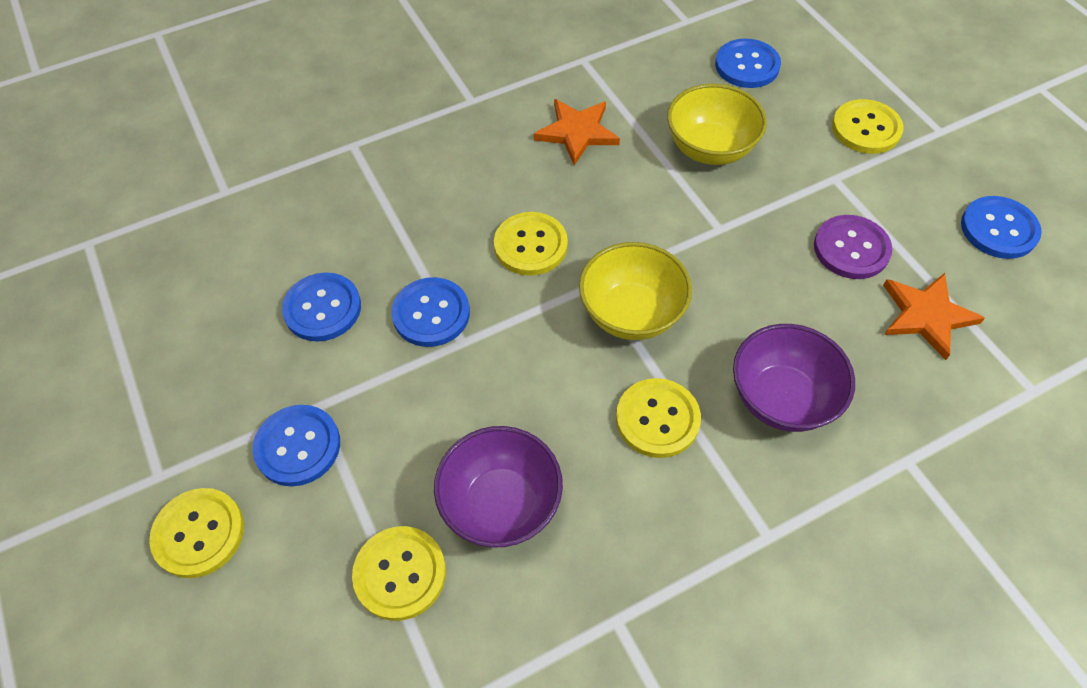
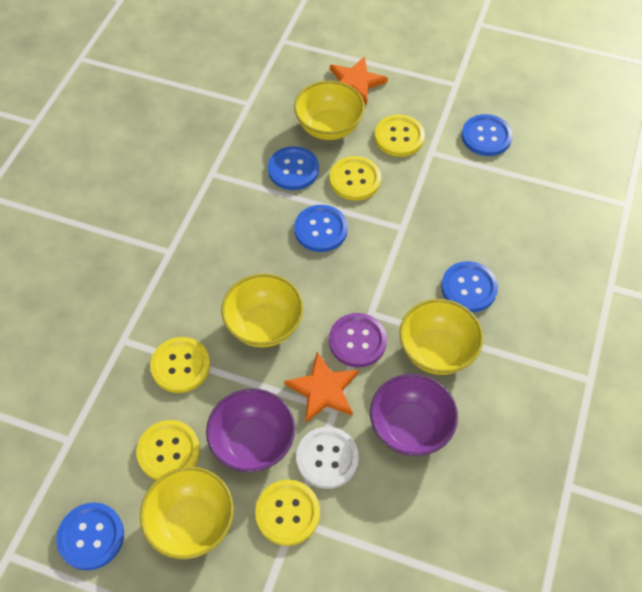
white button: none = 0 -> [296,427,359,489] = 1
yellow bowl: [579,242,692,340] [667,84,767,165] = 2 -> [140,467,234,559] [221,274,303,348] [294,81,365,140] [399,299,483,375] = 4

